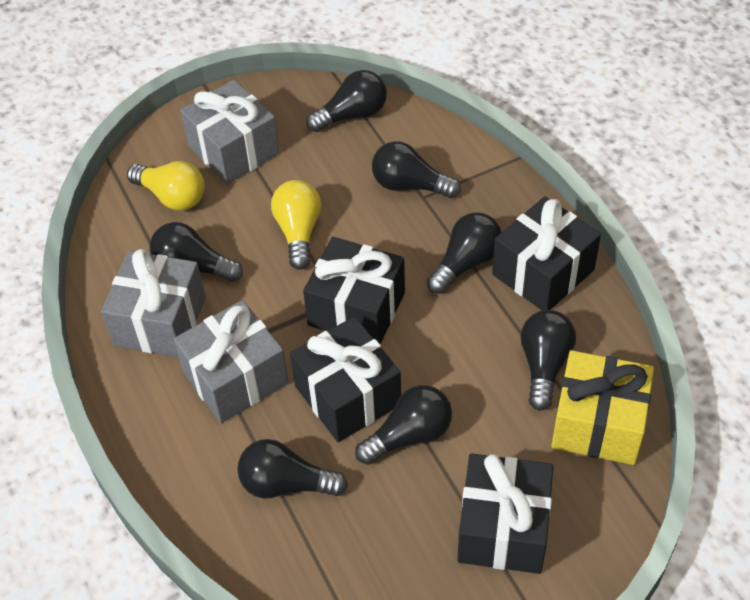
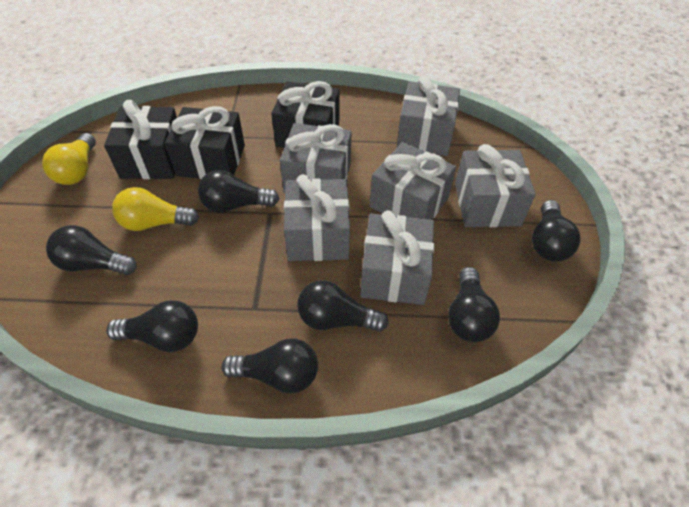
black gift: [290,316,401,442] [303,237,405,344] [457,454,553,574] [492,196,601,310] = 4 -> [104,100,177,179] [165,106,245,179] [271,81,340,148] = 3
grey gift: [101,249,206,358] [173,300,289,423] [180,80,280,185] = 3 -> [280,123,352,193] [284,174,350,261] [360,210,434,305] [370,142,456,220] [397,76,460,156] [455,144,536,227] = 6
yellow gift: [551,350,654,465] = 1 -> none = 0

